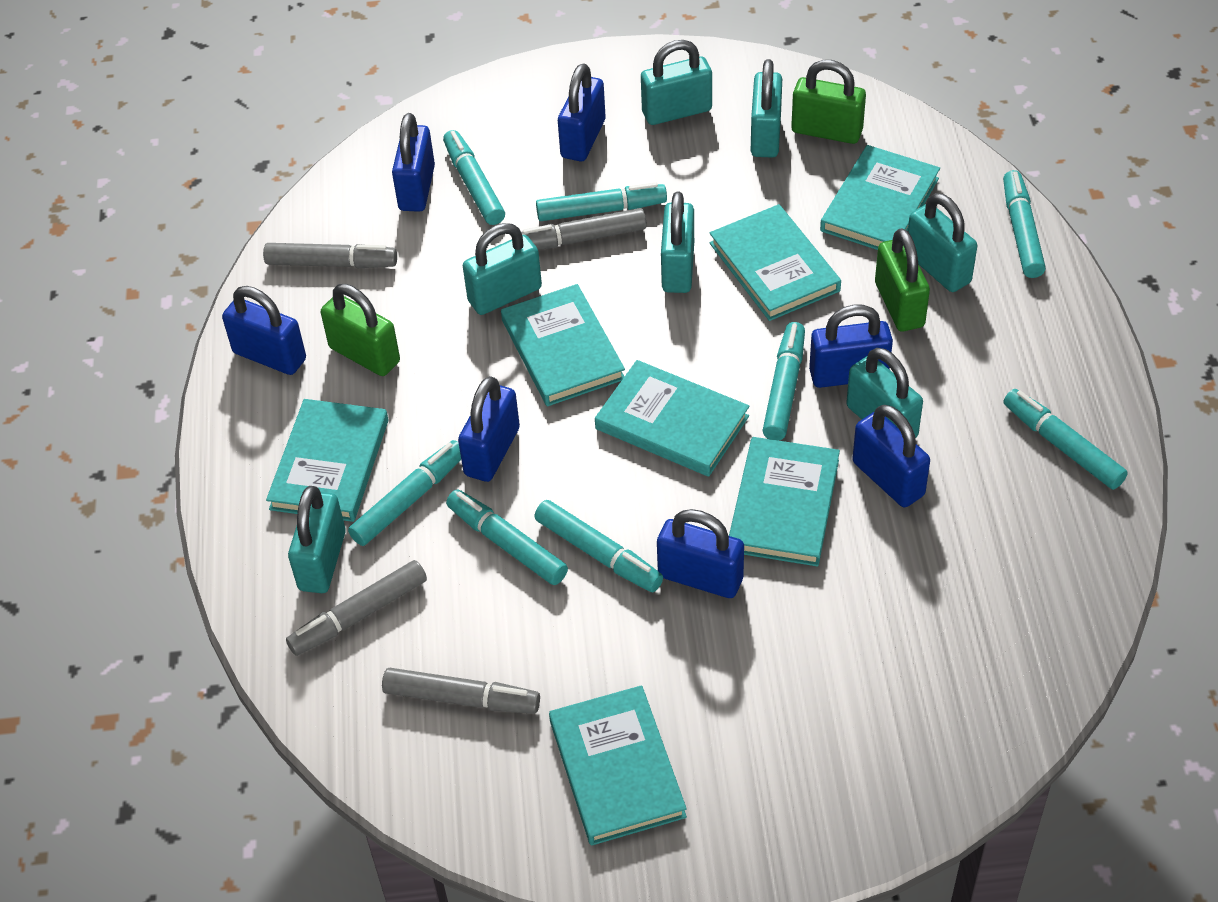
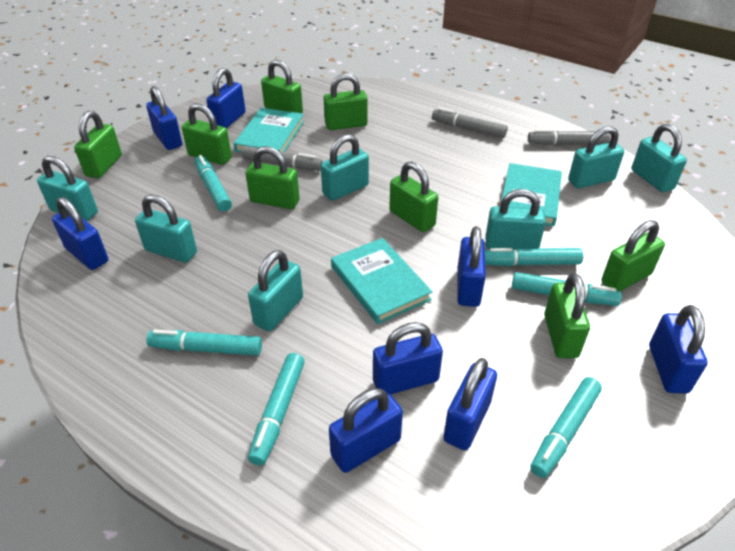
blue padlock: [222,286,306,375] [392,113,435,212] [458,376,520,482] [558,63,605,161] [657,509,744,598] [809,305,893,388] [852,405,930,507] = 7 -> [52,197,108,270] [146,86,182,150] [206,68,246,128] [329,388,403,473] [373,322,443,395] [443,358,497,450] [457,226,486,307] [649,305,708,394] = 8
green padlock: [321,284,400,376] [791,60,866,144] [875,228,930,332] = 3 -> [74,111,122,178] [182,103,232,165] [245,146,300,209] [261,60,303,113] [324,73,368,130] [389,161,438,232] [544,273,590,358] [601,220,665,291] = 8
grey marker: [263,243,397,268] [286,560,427,656] [382,668,540,714] [521,208,647,250] = 4 -> [242,146,323,171] [432,107,508,138] [528,129,610,145] = 3
turquoise book: [266,399,388,522] [501,284,625,406] [549,685,687,846] [595,360,750,477] [710,204,841,321] [729,437,840,566] [820,145,940,250] = 7 -> [234,108,304,153] [331,238,432,324] [500,163,562,226] = 3
turquoise marker: [348,440,461,546] [443,130,505,225] [446,489,568,585] [534,500,663,592] [536,183,667,221] [762,322,805,441] [1003,170,1046,278] [1004,389,1128,490] = 8 -> [147,330,262,356] [195,155,232,212] [248,353,305,465] [485,248,583,266] [512,272,622,306] [530,377,602,478] = 6

